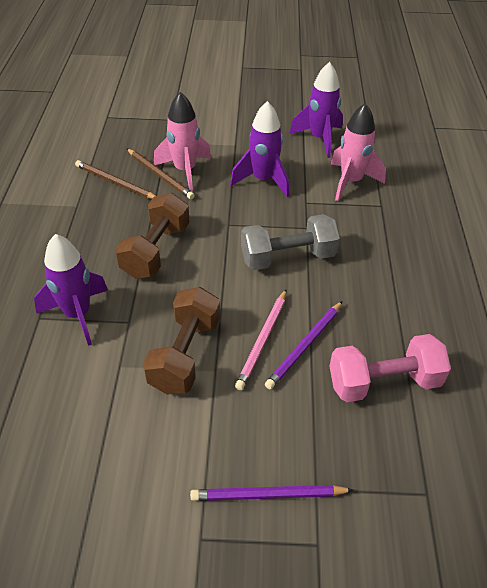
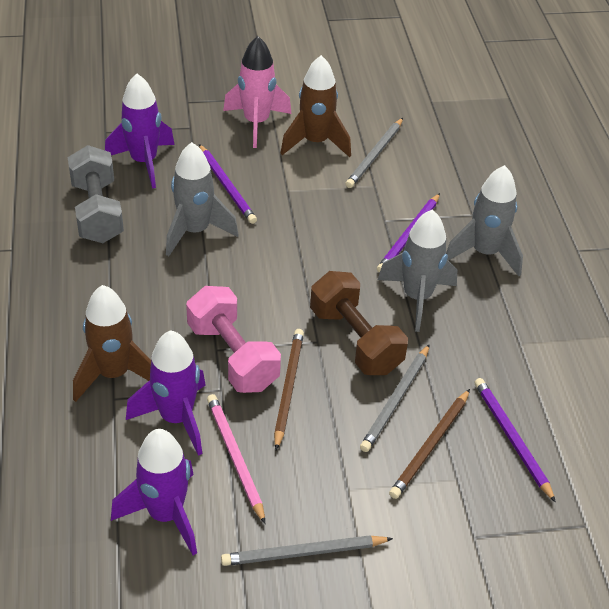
brown dumbbell: [115,193,190,279] [143,287,220,395] = 2 -> [310,271,408,375] = 1
brown rocket: none = 0 -> [73,285,151,402] [281,55,351,157] = 2
grey pencil: none = 0 -> [221,535,393,566] [345,118,403,188] [360,344,430,452] = 3
grey rocket: none = 0 -> [166,142,239,256] [378,210,457,332] [446,165,523,276] = 3
pink rocket: [154,92,211,192] [331,103,386,201] = 2 -> [223,36,291,148] = 1
purple pencil: [190,485,353,501] [265,301,342,389] = 2 -> [199,144,257,224] [377,193,440,273] [474,378,556,503] = 3

